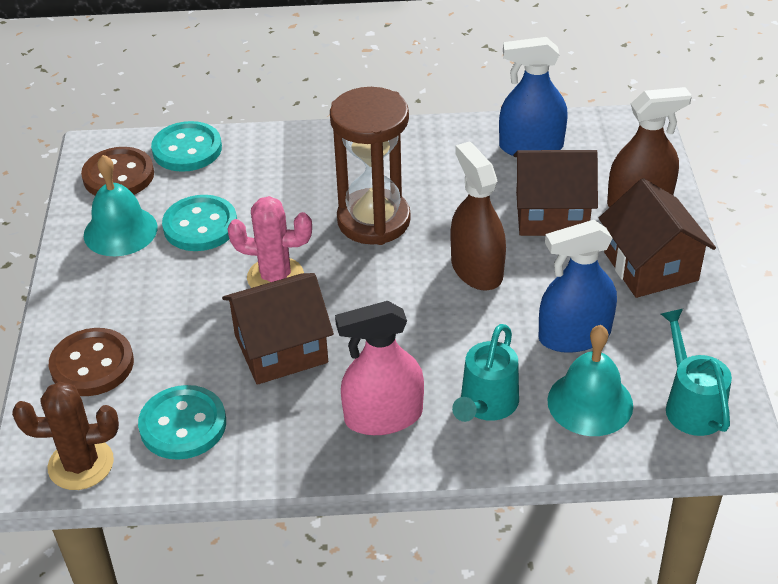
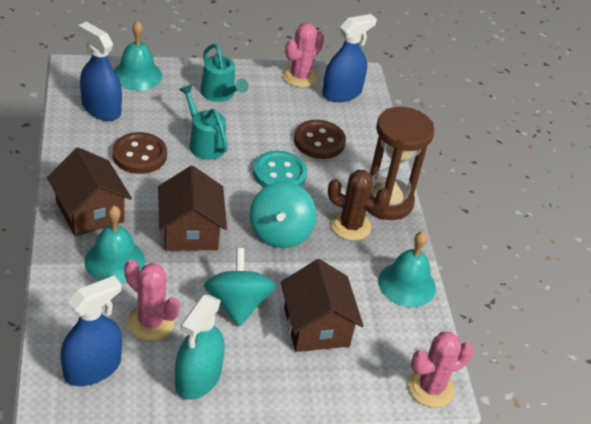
blue spray bottle: [499,37,568,156] [538,220,617,353] = 2 -> [61,276,122,386] [78,22,122,121] [322,14,377,102] = 3
brown spray bottle: [451,141,506,291] [607,87,692,207] = 2 -> none = 0
pink cactus: [227,196,312,288] = 1 -> [124,259,180,341] [282,23,324,87] [408,331,474,408] = 3
pink spray bottle: [335,301,424,435] = 1 -> none = 0
turquoise bell: [84,155,158,256] [547,325,633,436] = 2 -> [85,206,145,283] [114,21,162,91] [378,231,436,307] = 3
turquoise button: [138,385,226,460] [151,121,222,172] [162,195,237,251] = 3 -> [253,151,307,187] = 1
turquoise spinning top: none = 0 -> [204,248,276,326] [250,181,317,248] = 2
turquoise spray bottle: none = 0 -> [175,295,225,400] = 1

